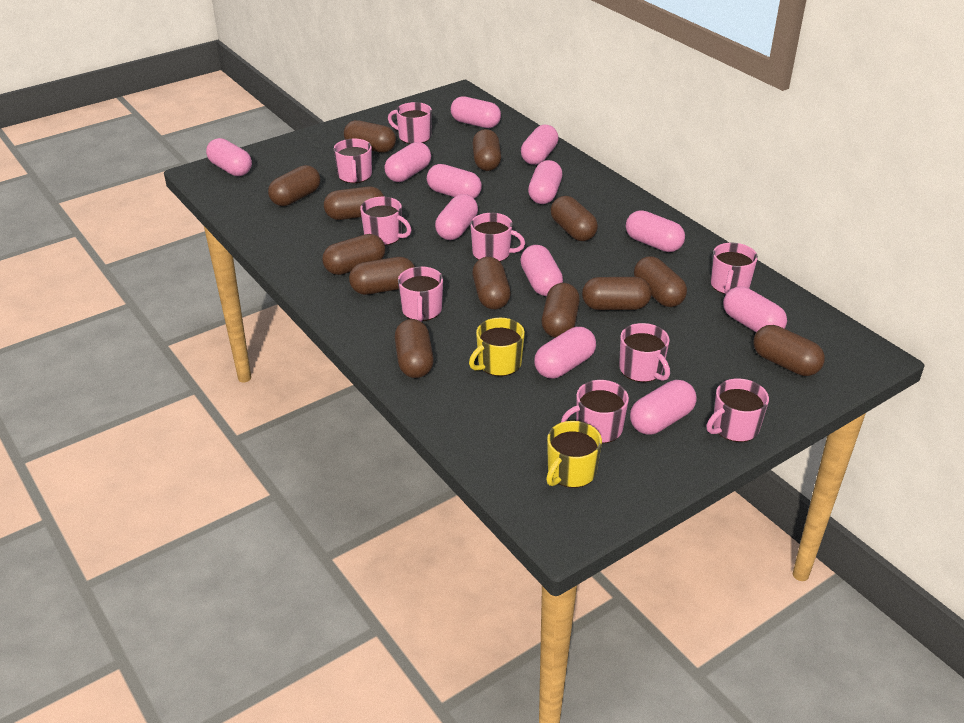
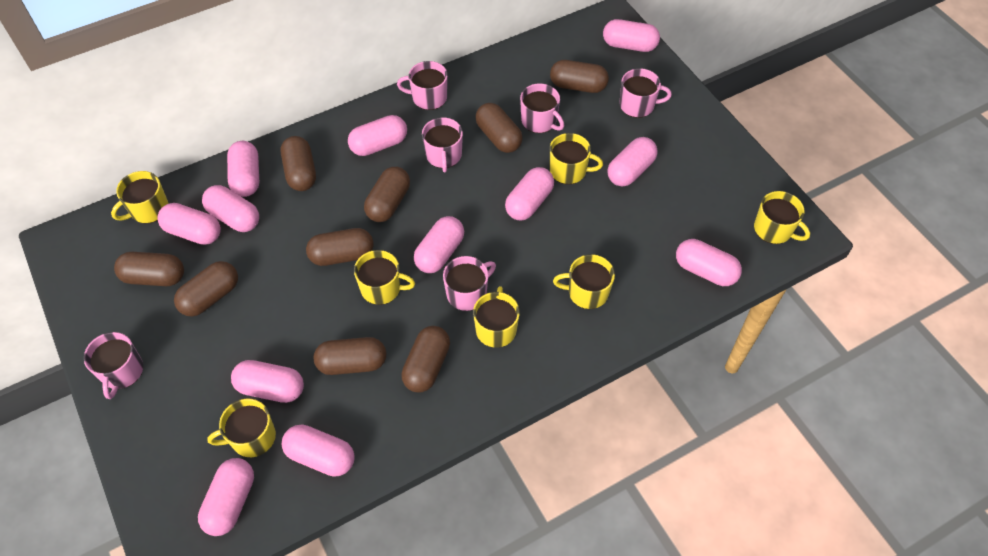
brown capsule: [268,165,320,206] [322,234,385,275] [324,187,384,220] [344,120,396,153] [349,257,415,295] [395,319,434,378] [472,129,501,171] [472,257,511,310] [542,283,580,338] [551,196,598,241] [582,277,651,310] [634,256,687,307] [753,325,825,376] = 13 -> [114,252,184,286] [174,261,238,317] [281,136,316,191] [306,228,373,266] [314,337,386,375] [364,167,410,222] [401,326,450,393] [475,103,523,153] [550,60,609,93] = 9
pink mug: [334,139,372,183] [360,197,411,245] [388,102,432,144] [398,266,443,322] [470,213,525,262] [561,380,629,443] [619,323,670,382] [706,379,769,442] [710,243,758,294] = 9 -> [84,332,143,399] [397,61,448,110] [422,117,463,172] [443,256,496,311] [520,83,564,133] [619,68,672,118] = 6
yellow mug: [469,318,525,376] [546,421,602,488] = 2 -> [111,171,168,223] [207,399,276,457] [354,250,415,305] [473,286,520,348] [550,133,603,184] [553,254,615,309] [754,191,810,244] = 7

